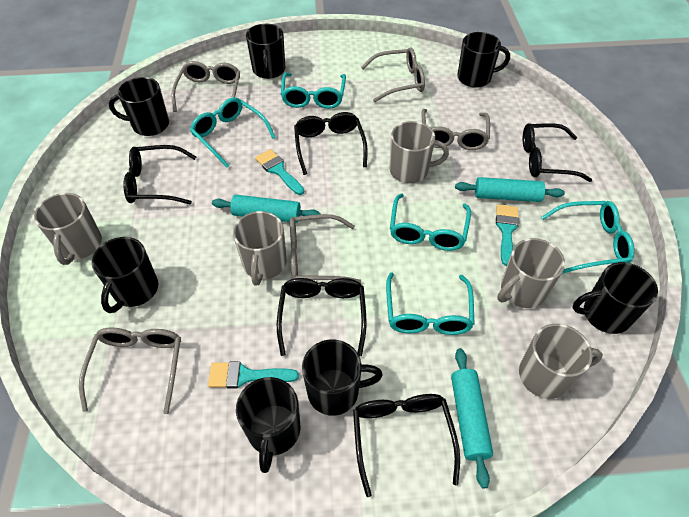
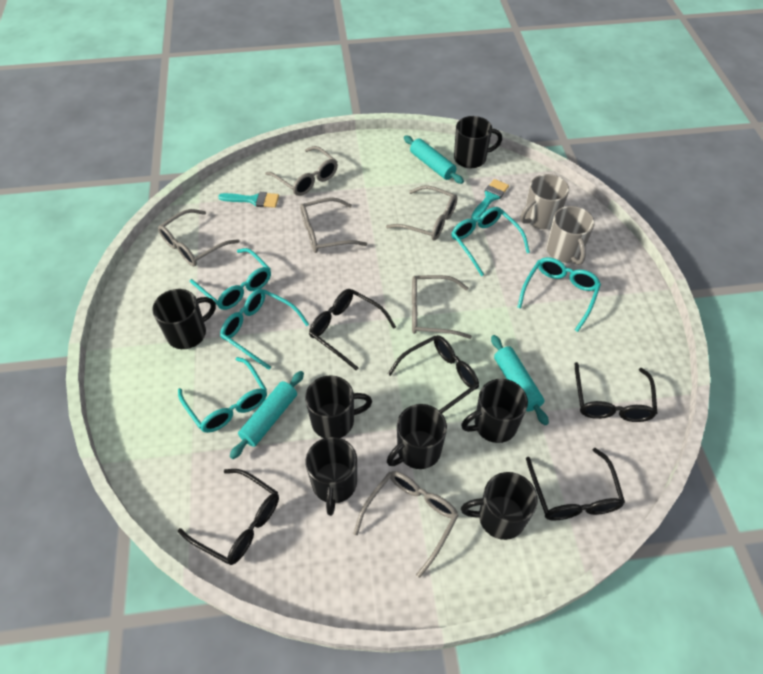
grey glasses: [79,328,181,414] [171,61,240,112] [290,214,361,284] [361,47,425,102] [422,109,490,150] = 5 -> [158,209,239,266] [265,146,338,196] [300,198,367,253] [353,471,459,578] [386,185,458,241] [412,275,472,339] = 6
grey mug: [34,193,102,265] [233,211,286,286] [389,121,449,183] [497,238,565,308] [519,324,603,399] = 5 -> [520,174,569,229] [546,206,595,265] = 2
turquoise brush: [208,361,299,388] [255,149,304,195] [496,204,519,266] = 3 -> [218,192,279,208] [471,179,509,220] = 2

